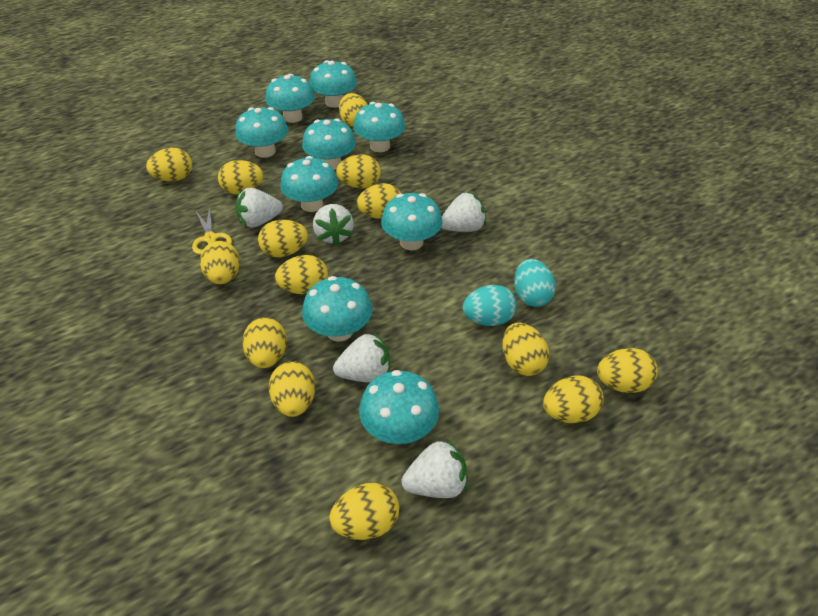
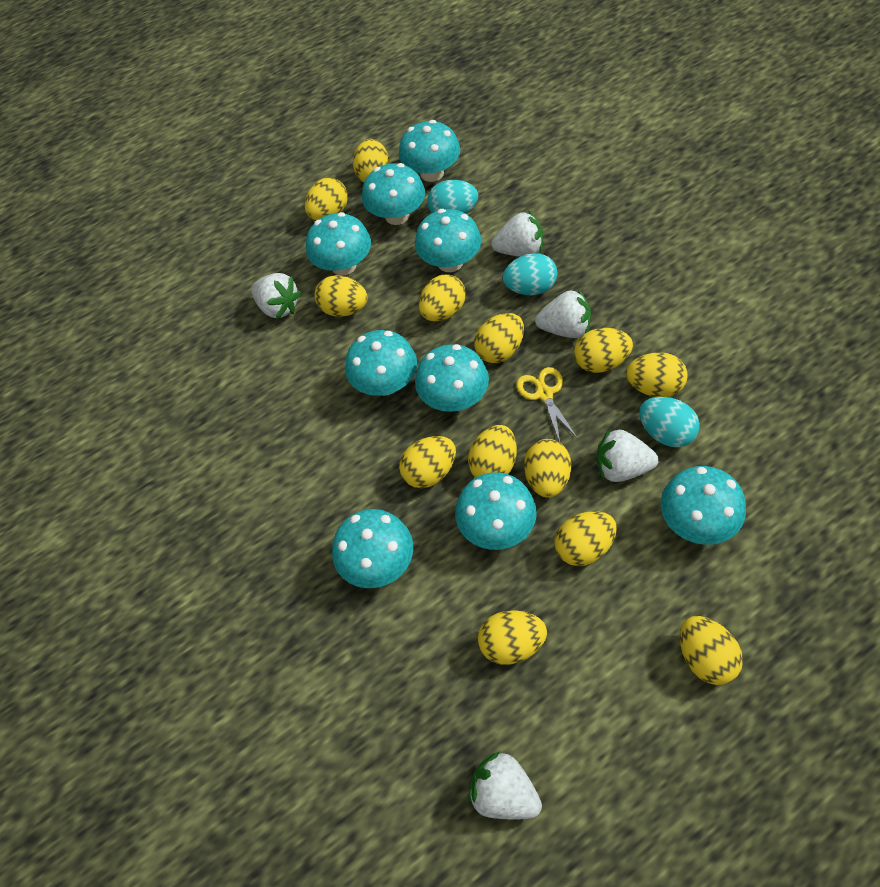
turquoise egg: [463,285,517,326] [514,259,556,307] = 2 -> [427,180,478,214] [503,253,557,295] [639,397,700,447] = 3
yellow egg: [146,148,192,181] [200,241,240,284] [218,160,263,195] [242,317,287,368] [258,220,308,257] [269,361,315,417] [275,255,328,294] [329,483,399,540] [336,155,381,188] [339,93,368,127] [357,183,401,219] [502,322,549,376] [543,375,604,423] [597,348,658,393] = 14 -> [305,178,348,220] [315,275,368,317] [353,139,390,183] [399,436,456,488] [419,274,466,321] [468,425,517,478] [474,313,524,363] [478,610,547,665] [524,439,571,498] [554,511,617,566] [574,328,633,373] [626,352,688,397] [680,616,743,685] = 13

